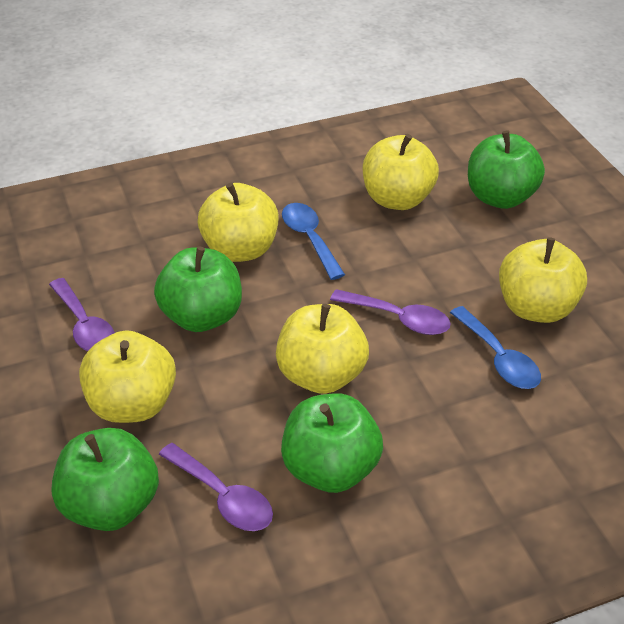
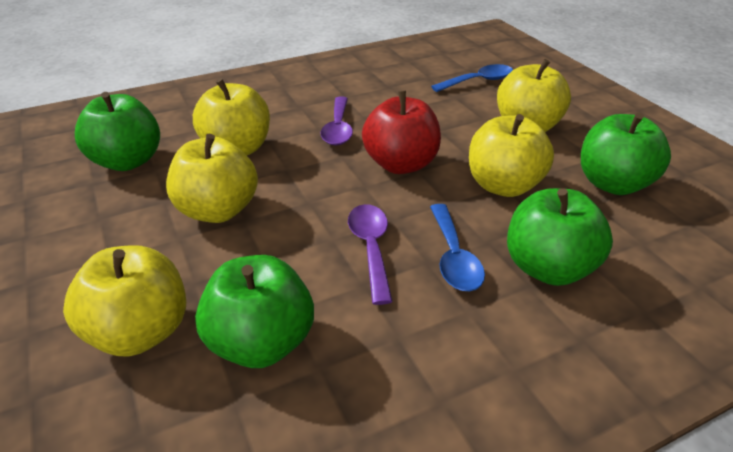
purple spoon: [49,278,115,351] [159,443,273,531] [330,289,451,335] = 3 -> [320,96,353,146] [348,204,393,305] = 2
red apple: none = 0 -> [362,91,441,174] = 1

